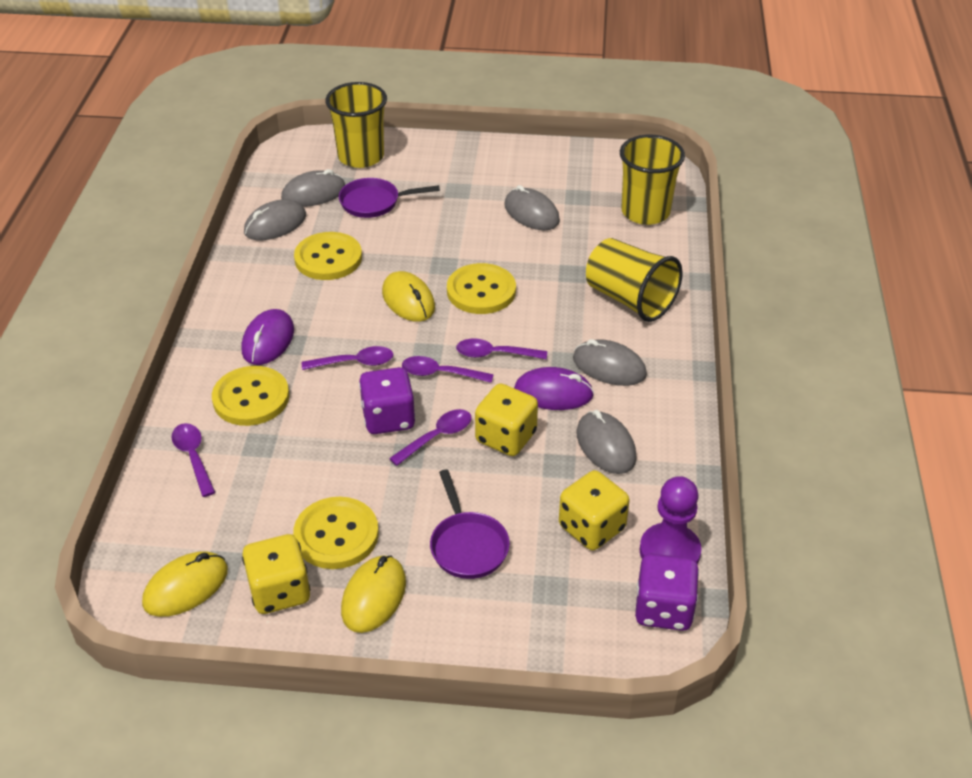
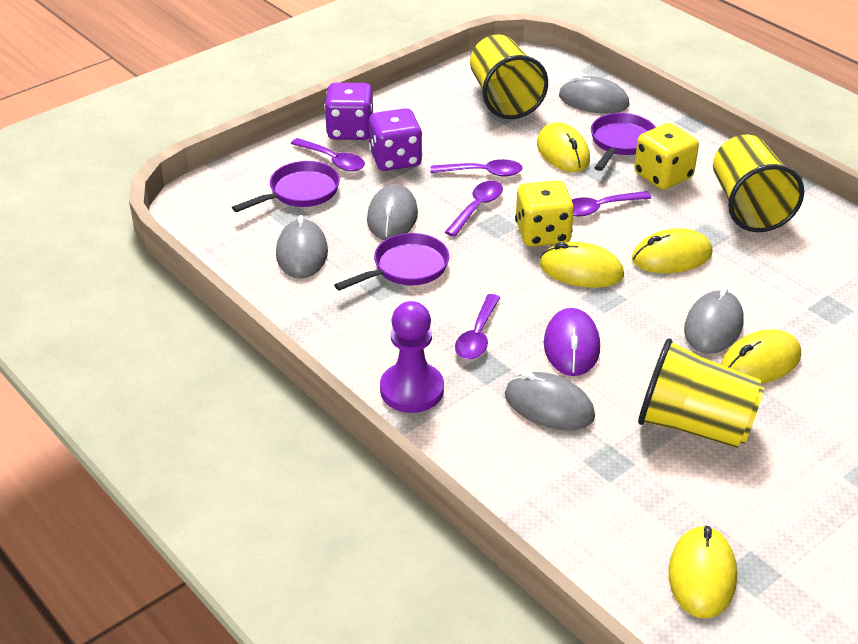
purple mouse: [242,309,294,365] [514,367,594,410] = 2 -> [544,308,600,376] = 1
purple pan: [339,178,440,218] [430,469,510,579] = 2 -> [232,161,340,212] [334,233,449,291] [591,113,656,171] = 3
yellow button: [212,366,289,426] [293,497,379,569] [294,232,362,280] [447,263,516,314] = 4 -> none = 0
yellow dice: [242,534,311,614] [475,383,538,456] [559,470,630,550] = 3 -> [515,180,574,247] [634,123,699,190] = 2
yellow mouse: [142,551,228,617] [341,555,406,633] [382,271,435,322] = 3 -> [537,122,590,172] [540,242,624,288] [632,228,712,273] [668,526,737,618] [721,329,801,384] = 5

